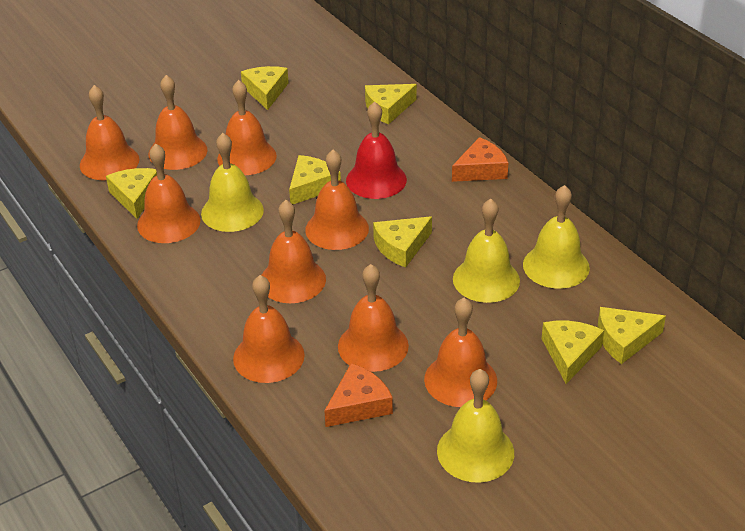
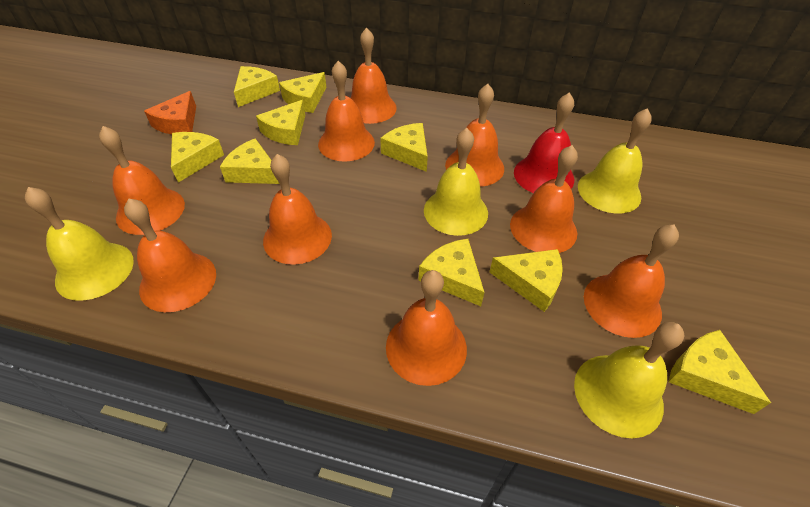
orange cheese: [324,363,393,427] [452,137,508,182] = 2 -> [144,91,196,134] = 1
yellow cheese: [106,168,157,219] [241,66,289,110] [289,155,341,204] [365,84,417,125] [373,216,432,268] [542,321,604,384] [598,307,666,364] = 7 -> [171,132,224,183] [220,138,279,184] [234,66,280,107] [256,100,305,145] [279,72,326,113] [380,123,428,172] [418,239,484,306] [490,249,563,312] [669,330,771,414] = 9

